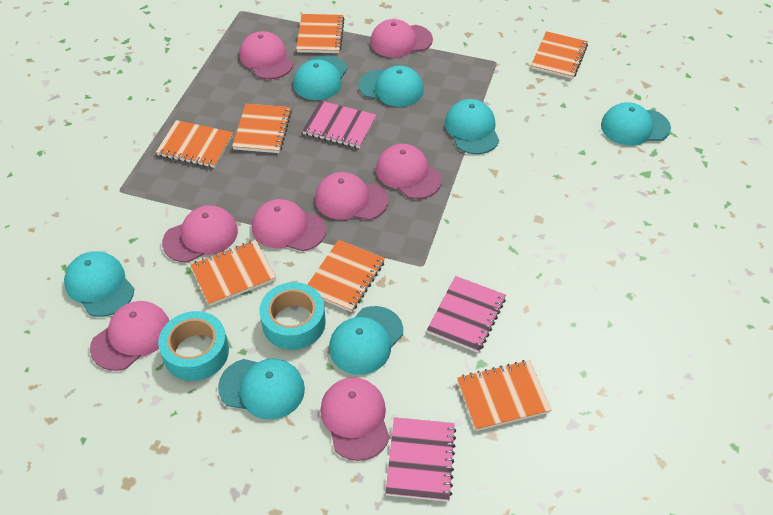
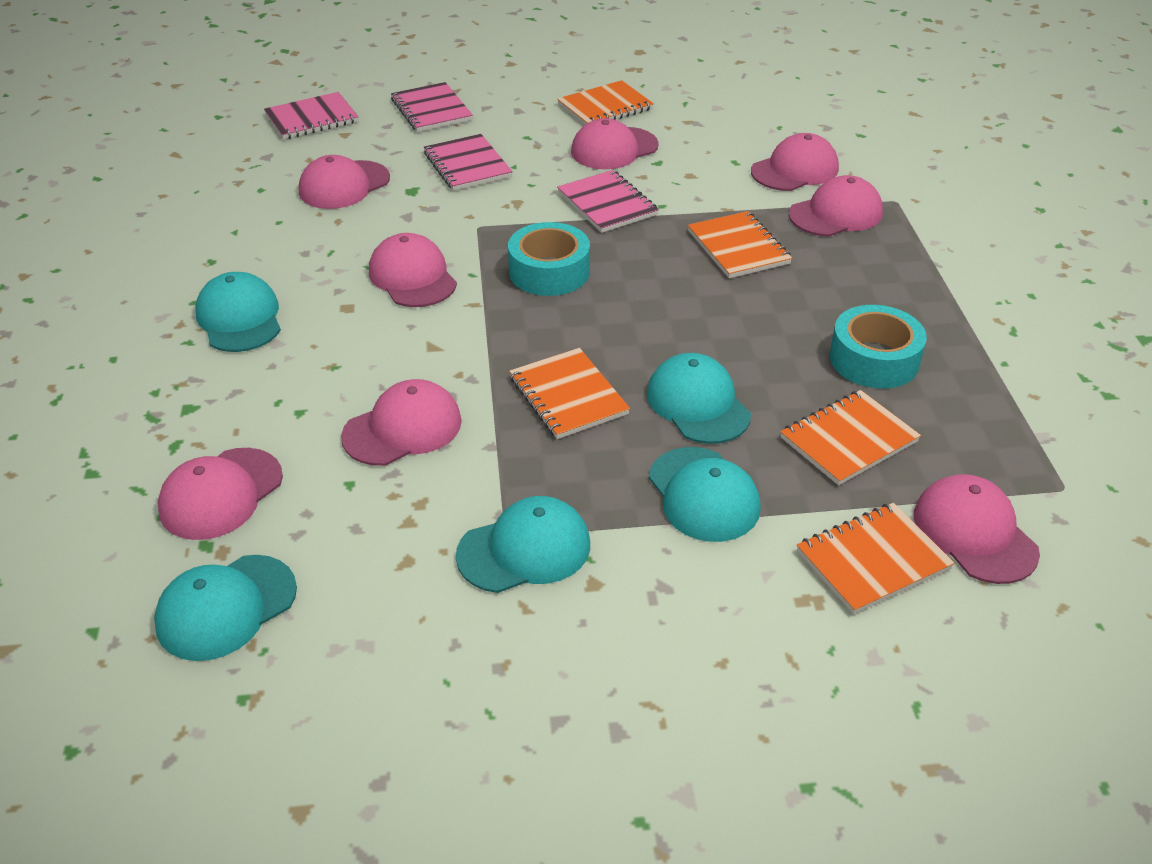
orange notebook: [156,120,233,168] [190,240,276,306] [232,104,292,153] [296,14,345,53] [307,240,385,312] [457,360,551,431] [531,31,588,79] = 7 -> [509,348,630,439] [557,80,654,125] [688,211,792,278] [780,390,921,485] [797,503,954,614] = 5
pink notebook: [302,101,377,148] [385,417,456,502] [427,276,506,353] = 3 -> [264,92,358,139] [391,82,473,132] [424,134,513,191] [557,170,659,233] = 4
turquoise cap: [64,251,134,317] [218,358,305,420] [293,56,347,100] [329,306,403,375] [358,66,424,107] [445,99,499,154] [601,102,671,146] = 7 -> [154,555,297,661] [195,272,281,352] [456,496,590,593] [647,353,751,444] [649,447,761,542] = 5

